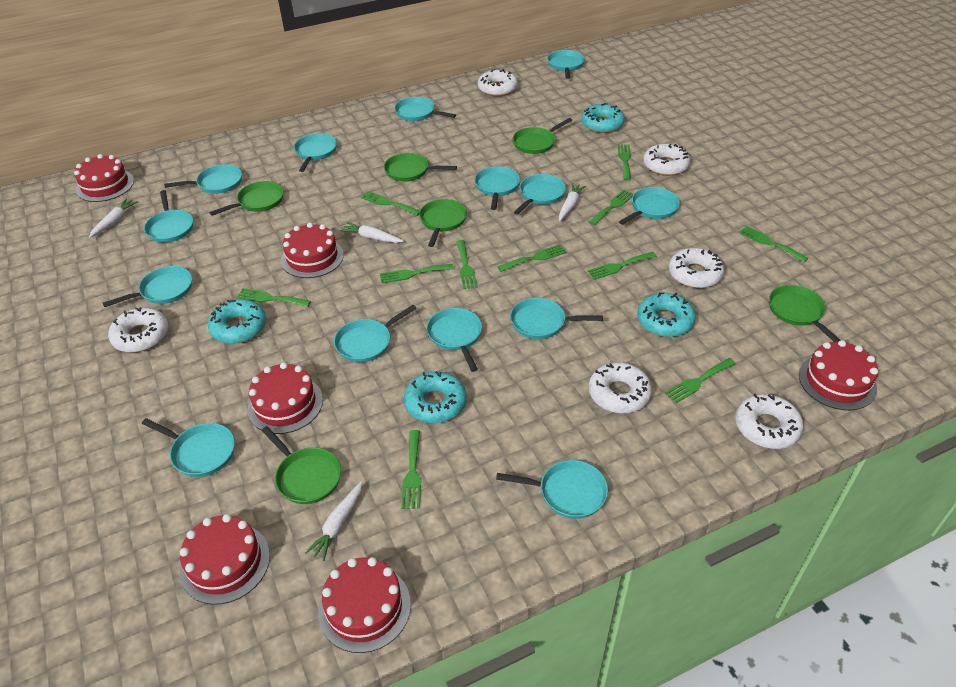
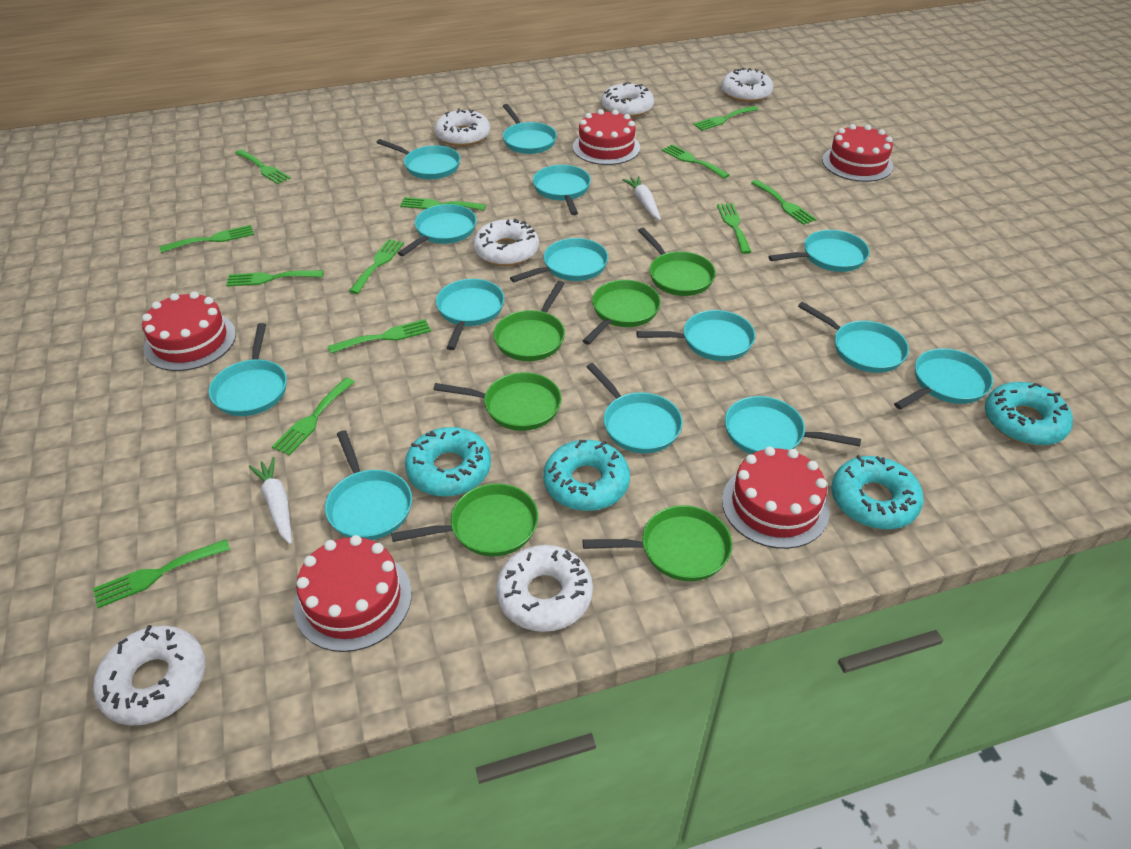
green fork: [236,288,311,307] [361,191,420,216] [380,264,454,283] [401,430,421,509] [456,240,478,289] [498,244,566,272] [587,252,657,280] [589,190,634,225] [618,144,631,180] [665,358,736,403] [739,226,808,262] = 11 -> [93,539,230,608] [159,225,254,253] [226,270,323,286] [235,149,291,184] [272,377,355,455] [328,319,431,354] [349,239,404,294] [400,197,486,211] [662,145,730,179] [693,106,759,131] [717,203,751,254] [751,180,816,225] = 12
red cake: [74,154,134,202] [180,514,270,605] [247,362,323,434] [281,223,344,278] [318,557,411,653] [799,340,878,410] = 6 -> [142,291,236,371] [294,535,412,652] [573,109,640,165] [722,446,830,549] [822,124,894,182] = 5
white carrot: [89,198,138,238] [305,481,362,561] [340,222,404,243] [559,183,586,221] = 4 -> [249,457,292,544] [622,176,661,220] = 2

